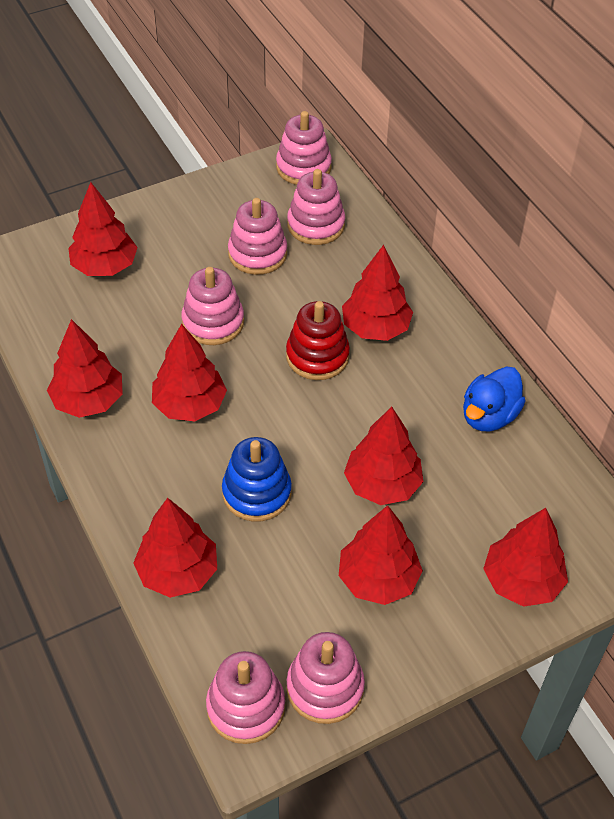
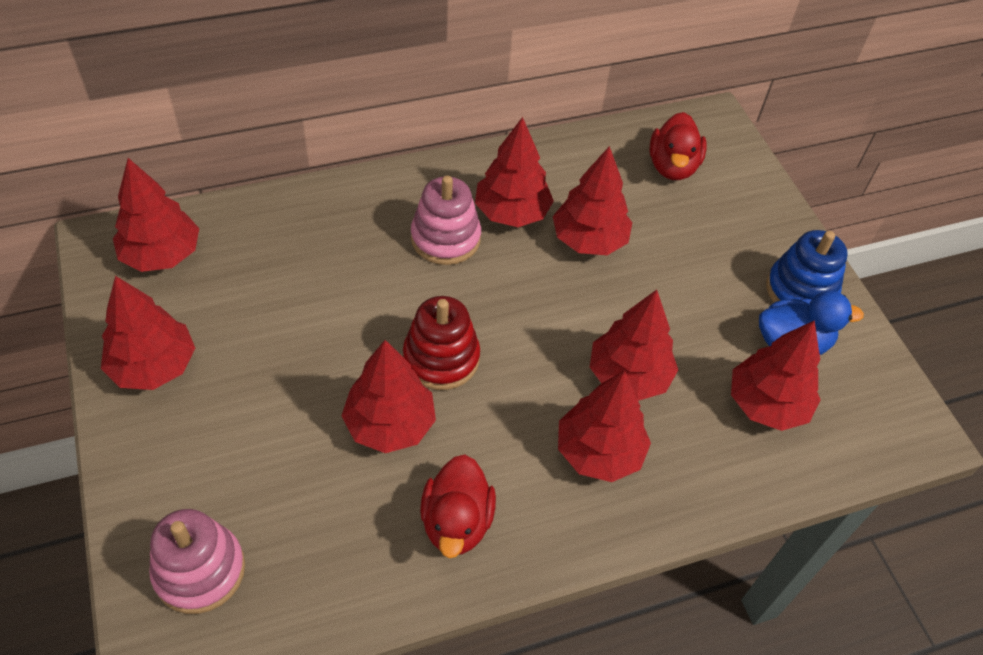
pink stacking toy: [181,267,244,345] [206,651,285,744] [228,198,287,275] [276,111,332,185] [287,169,345,245] [287,632,365,724] = 6 -> [149,509,245,614] [411,176,481,265] = 2
red duck: none = 0 -> [420,454,496,558] [649,112,707,180] = 2

